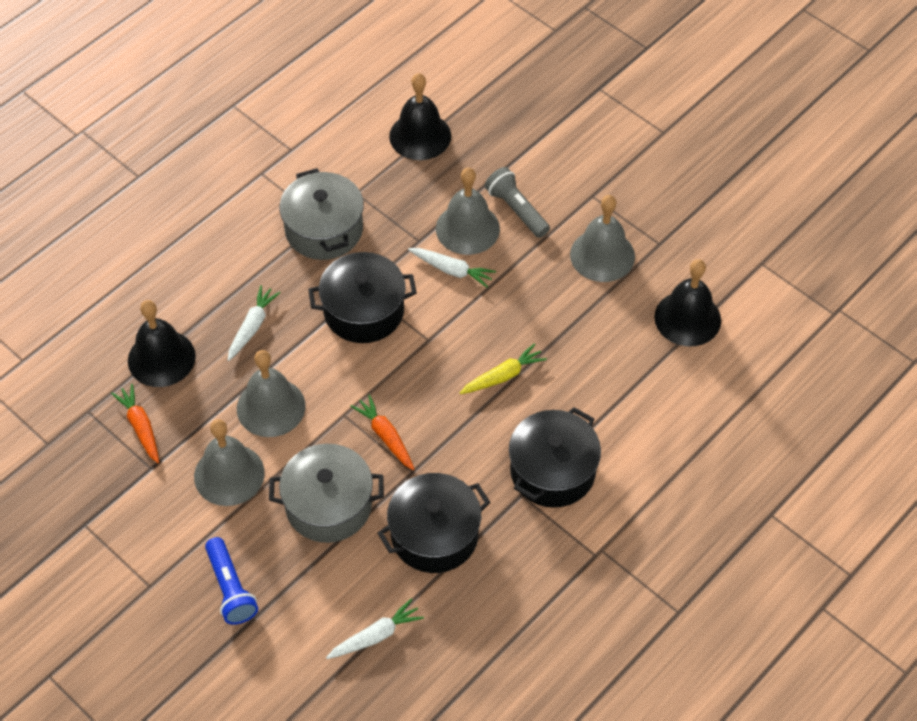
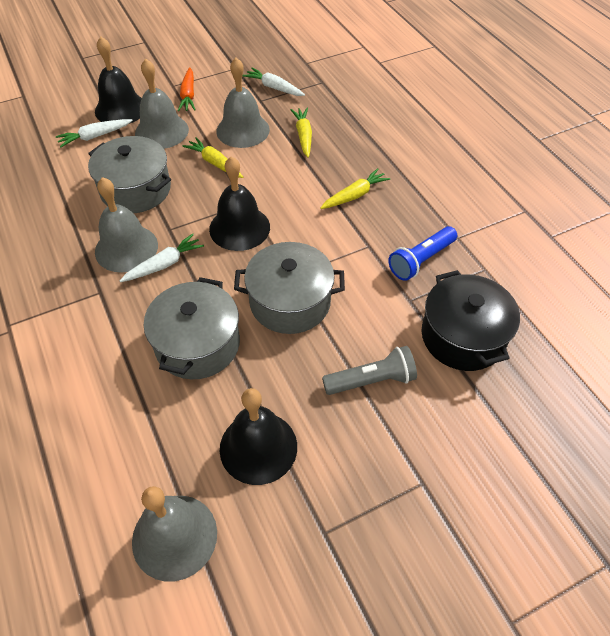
black pot: [308,252,417,343] [378,473,491,573] [509,407,601,508] = 3 -> [422,270,520,371] = 1
grey pot: [269,444,384,543] [280,168,364,260] = 2 -> [88,136,171,213] [144,277,240,379] [234,242,345,334] = 3
orange carrot: [111,384,159,463] [350,394,415,470] = 2 -> [178,67,195,111] = 1
yellow carrot: [460,343,547,394] = 1 -> [182,137,243,178] [290,108,312,158] [320,168,391,209] = 3

